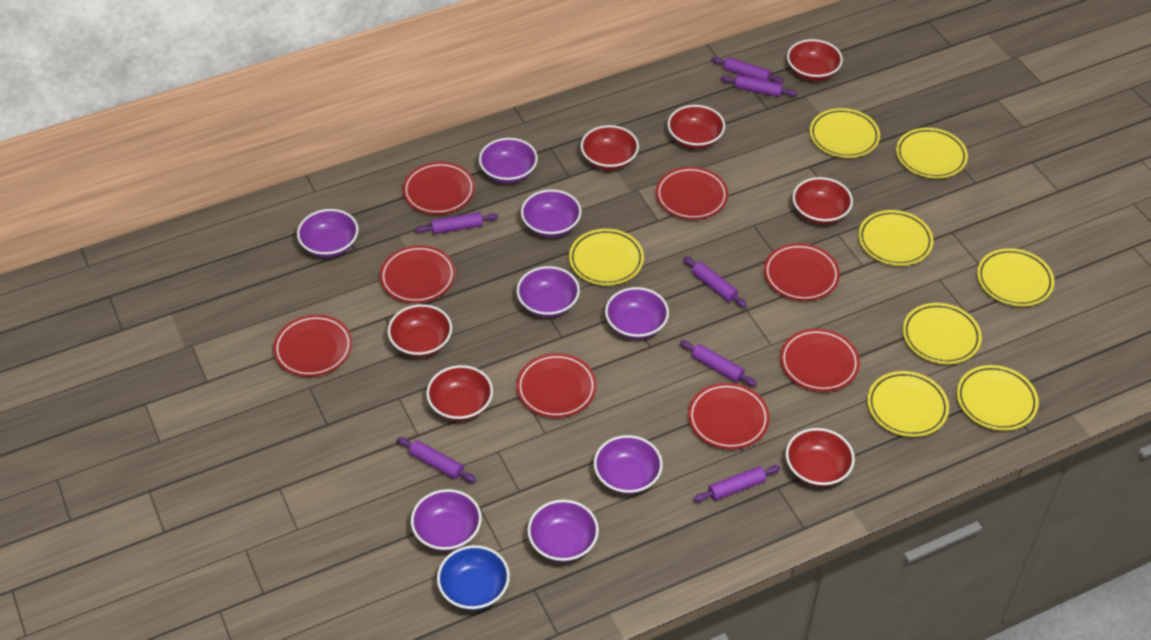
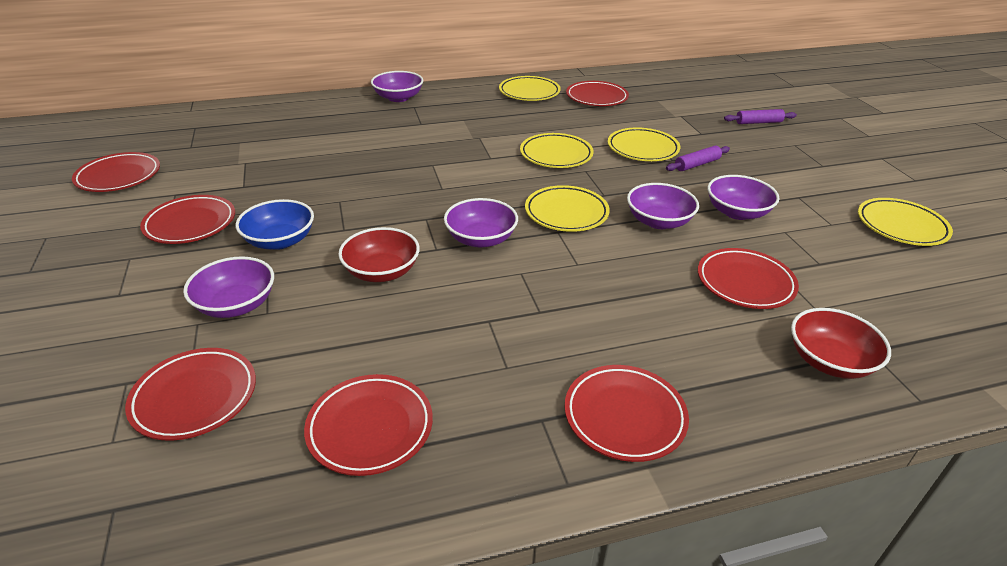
purple bowl: [297,209,358,258] [411,489,482,551] [479,138,538,184] [517,266,580,318] [521,190,581,238] [528,500,599,562] [594,435,663,495] [605,287,669,340] = 8 -> [183,256,274,318] [371,71,423,102] [444,198,518,248] [627,183,699,229] [707,175,779,220] = 5
purple rolling pin: [397,437,476,483] [415,212,498,234] [680,340,757,386] [683,256,747,308] [694,465,780,502] [711,57,784,83] [721,75,797,97] = 7 -> [666,146,730,171] [724,109,797,124] = 2
red bowl: [388,304,452,357] [426,365,493,421] [581,125,639,171] [667,105,725,149] [786,428,855,487] [787,39,843,81] [792,177,853,225] = 7 -> [338,227,420,282] [791,308,891,379] = 2
red plate: [273,315,352,377] [380,245,456,303] [403,162,475,215] [516,353,597,418] [656,167,728,220] [688,383,770,450] [764,243,840,301] [780,329,860,392] = 8 -> [72,152,160,192] [125,348,256,441] [140,195,235,244] [304,374,433,476] [564,365,689,462] [566,81,629,106] [698,248,799,309] = 7
yellow plate: [569,229,644,286] [810,108,880,158] [858,210,933,266] [867,371,949,437] [896,128,968,179] [903,303,982,364] [957,365,1039,431] [977,248,1054,306] = 8 -> [499,76,561,101] [520,133,594,168] [525,185,610,232] [608,127,680,161] [858,198,953,246] = 5

